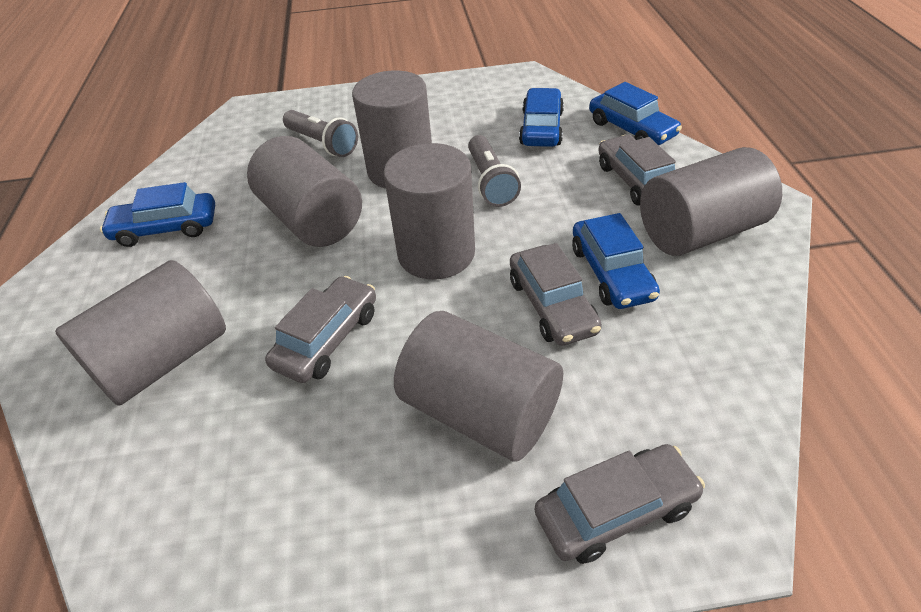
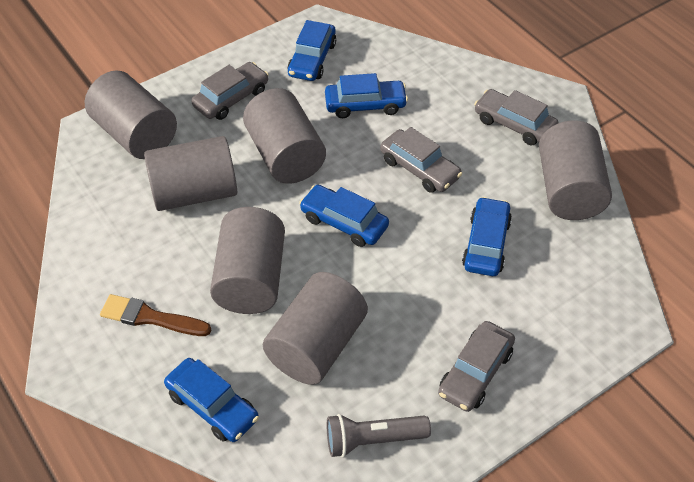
blue car: [100,182,215,247] [519,88,564,147] [572,213,660,309] [589,82,682,145] = 4 -> [164,358,259,442] [288,20,336,81] [299,185,389,247] [325,73,408,118] [462,197,512,276] = 5
brown brush: none = 0 -> [100,294,211,336] = 1
grey flashlight: [283,110,358,157] [468,135,521,207] = 2 -> [327,414,431,457] = 1

